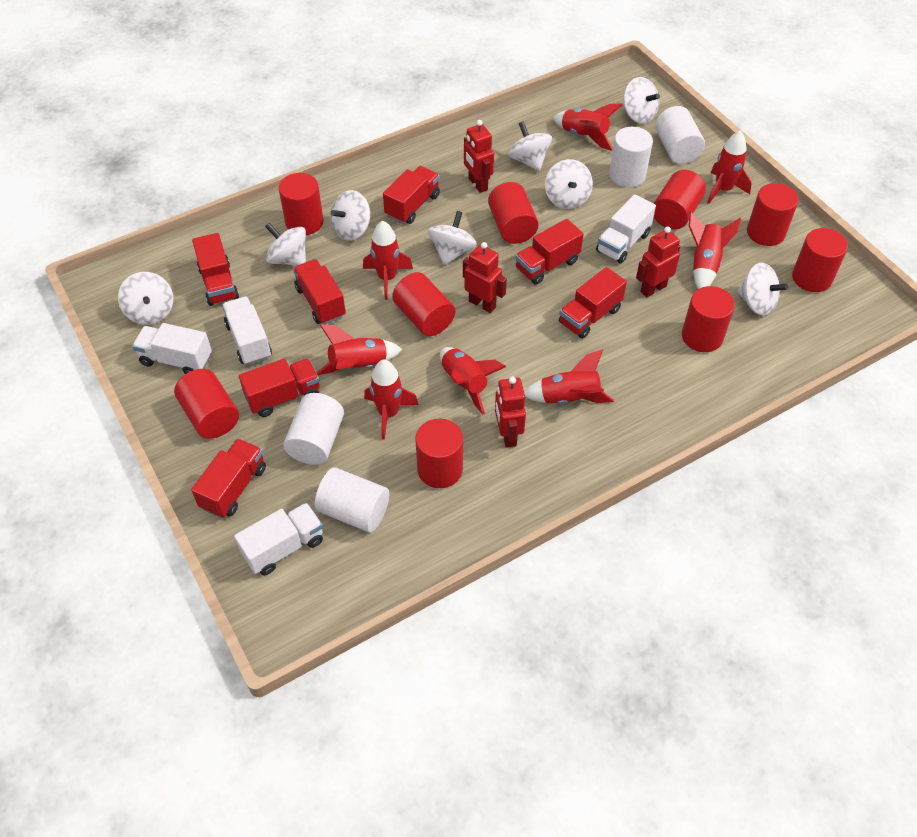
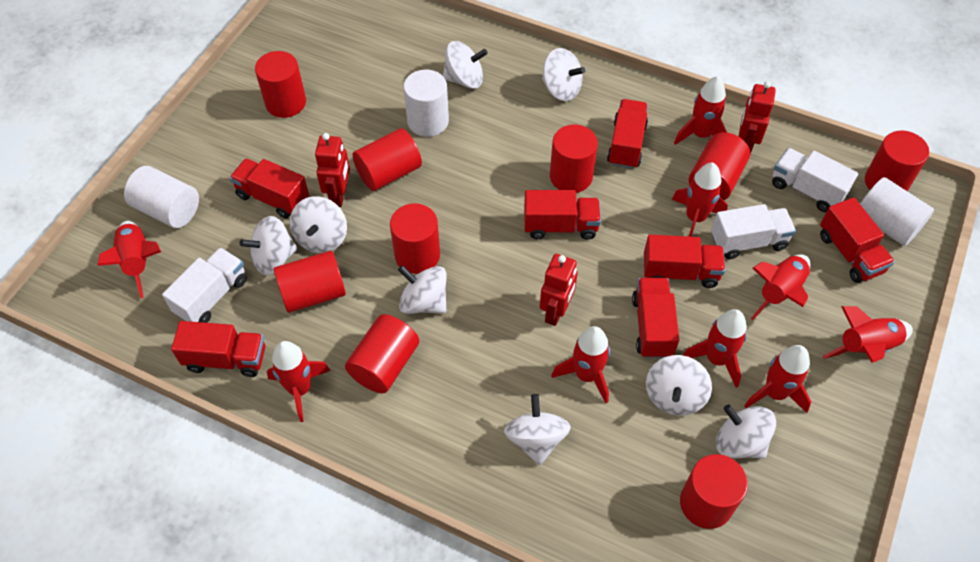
red robot: [463,242,507,313] [464,120,494,193] [495,377,526,448] [636,227,680,298] = 4 -> [315,133,350,207] [540,254,578,326] [738,81,776,154] = 3
red rocket: [317,324,402,375] [363,220,413,300] [364,360,419,440] [440,347,506,415] [524,349,614,404] [553,104,622,151] [689,212,741,289] [707,131,752,204] = 8 -> [98,221,161,298] [267,341,331,422] [551,326,610,403] [672,163,728,237] [674,76,727,145] [683,309,747,388] [744,345,811,413] [751,255,810,320] [822,306,913,363] = 9
white cylinder: [283,393,344,465] [315,467,390,533] [609,127,653,188] [655,106,705,164] = 4 -> [124,166,199,228] [403,70,449,137] [860,177,934,246] = 3
white truck: [132,323,212,374] [222,296,272,365] [234,503,323,575] [596,194,656,264] = 4 -> [162,247,247,323] [711,204,796,259] [772,148,858,212] = 3

